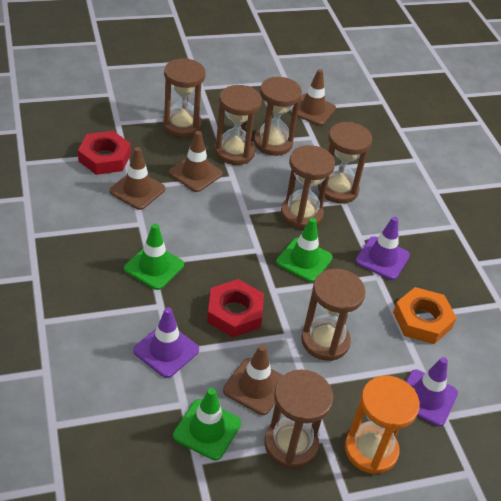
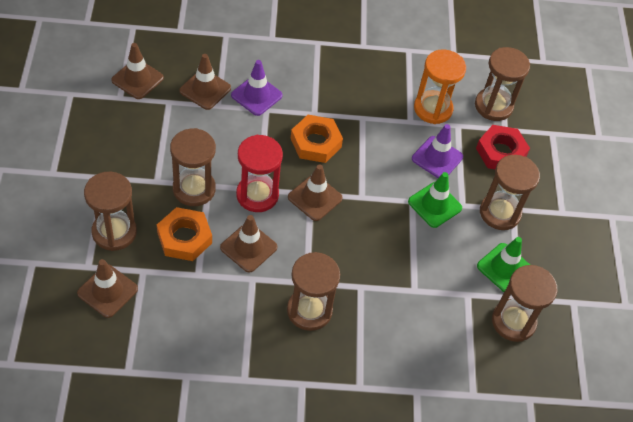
brown hourglass: [163,58,206,137] [215,85,262,165] [254,77,302,156] [264,369,333,469] [281,145,335,229] [301,269,366,361] [318,122,372,204] = 7 -> [84,172,137,251] [170,128,216,206] [287,252,340,331] [475,47,530,121] [480,155,540,230] [492,265,558,342] = 6
brown traffic cone: [110,147,165,210] [169,131,223,192] [223,345,283,415] [290,69,336,125] = 4 -> [77,259,138,318] [111,43,164,99] [180,54,231,110] [220,215,277,273] [288,164,343,221] = 5
green traffic cone: [124,223,184,290] [173,388,241,461] [276,218,333,282] = 3 -> [408,172,462,228] [477,237,530,292] = 2
orange nut: [393,287,457,344] = 1 -> [157,207,212,261] [291,115,343,163] = 2
purple traffic cone: [133,308,199,378] [356,217,410,280] [406,357,458,426] = 3 -> [231,60,283,116] [412,124,463,178] = 2
red hourglass: none = 0 -> [236,135,283,212] = 1
red nut: [78,131,131,175] [207,279,264,337] = 2 -> [476,125,530,169] = 1

